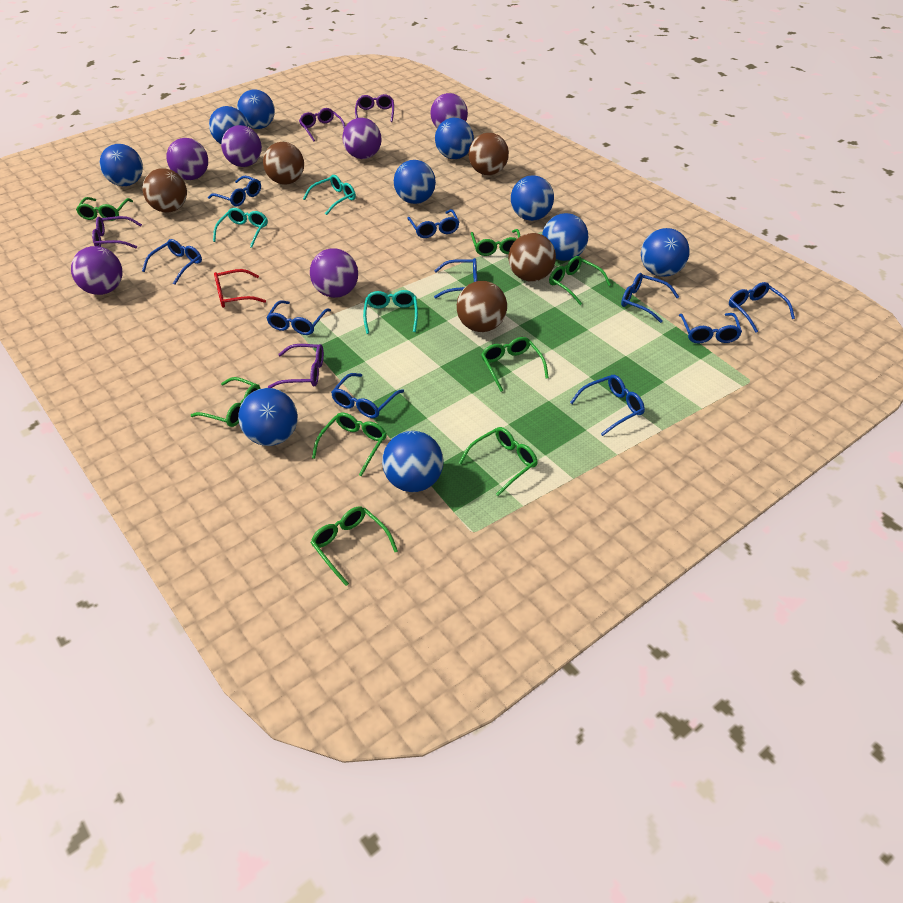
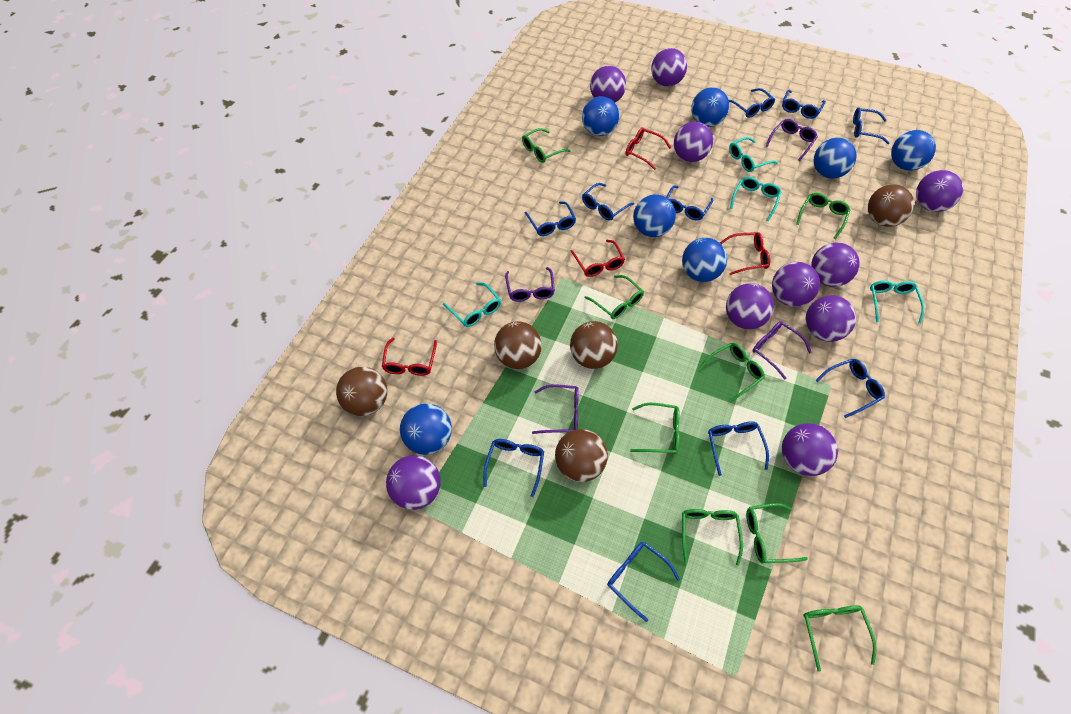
blue ball: [100,144,143,186] [209,106,248,144] [237,90,275,129] [238,388,298,446] [382,431,444,492] [394,160,436,204] [435,118,474,159] [511,175,554,221] [542,213,588,261] [641,228,690,277] = 10 -> [400,403,452,455] [582,96,619,136] [633,194,676,237] [682,238,727,282] [691,87,729,127] [814,138,857,179] [891,130,936,171] = 7
purple ball: [71,246,122,295] [166,138,208,180] [221,125,262,167] [310,248,358,298] [342,118,382,159] [431,93,468,128] = 6 -> [386,455,441,510] [590,66,626,102] [651,48,687,87] [674,122,713,162] [726,283,774,329] [772,262,820,307] [782,423,838,476] [806,295,856,342] [811,242,860,287] [916,170,963,212] = 10
red glasses: [214,269,266,308] = 1 -> [382,338,437,376] [570,240,625,277] [625,128,671,170] [720,232,770,275] = 4
turquoise glasses: [213,208,268,248] [303,175,356,215] [363,290,418,334] = 3 -> [443,282,501,327] [729,137,778,172] [730,177,781,221] [870,280,924,324] = 4

